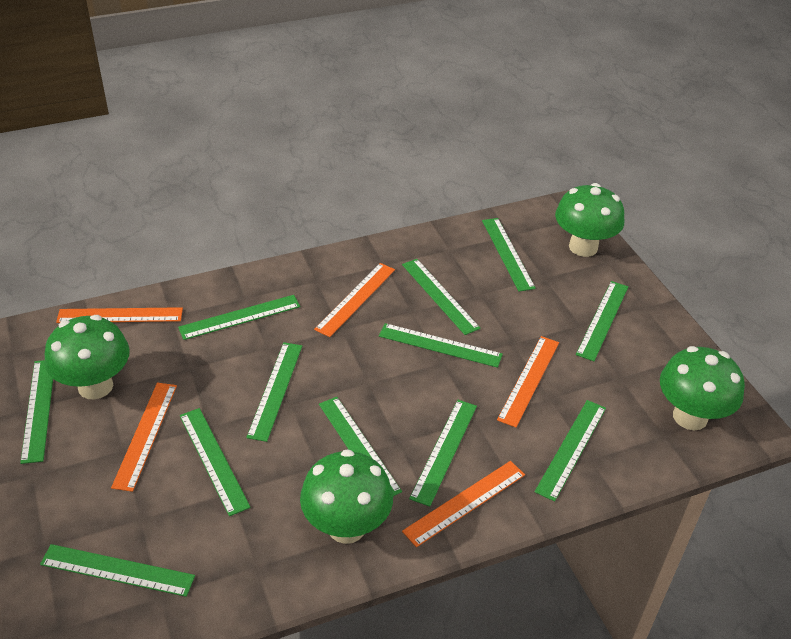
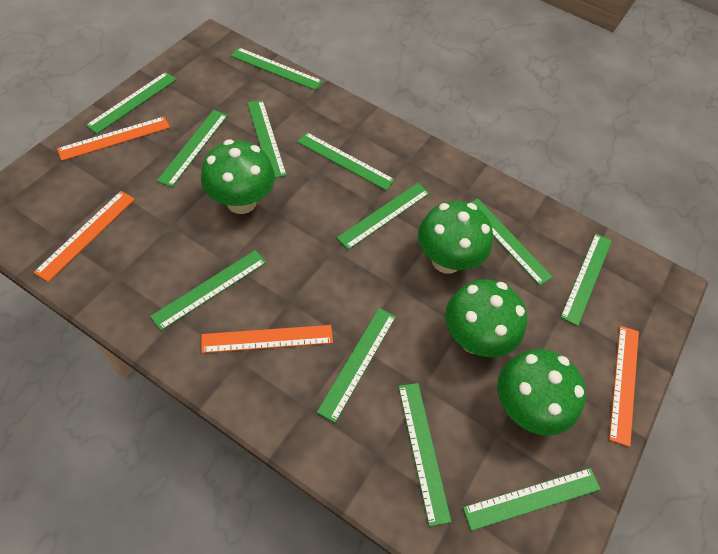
orange ruler: [56,307,183,323] [111,383,177,492] [314,263,395,337] [402,461,525,547] [497,336,559,427] = 5 -> [33,191,135,282] [57,117,170,161] [201,325,333,353] [609,326,639,447] = 4

